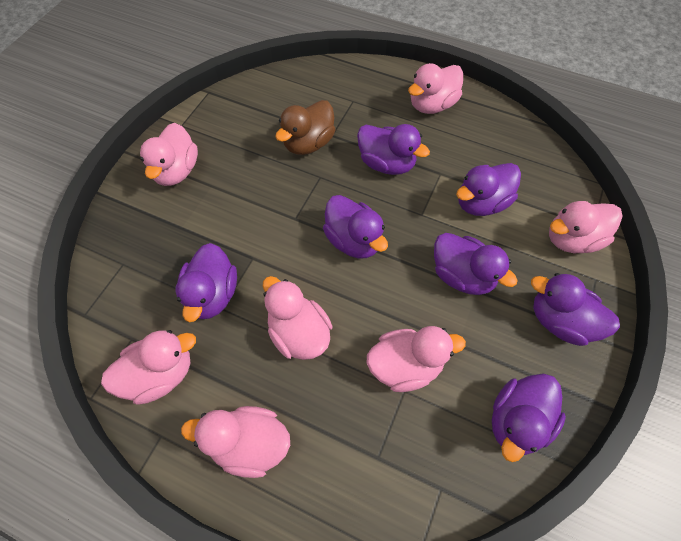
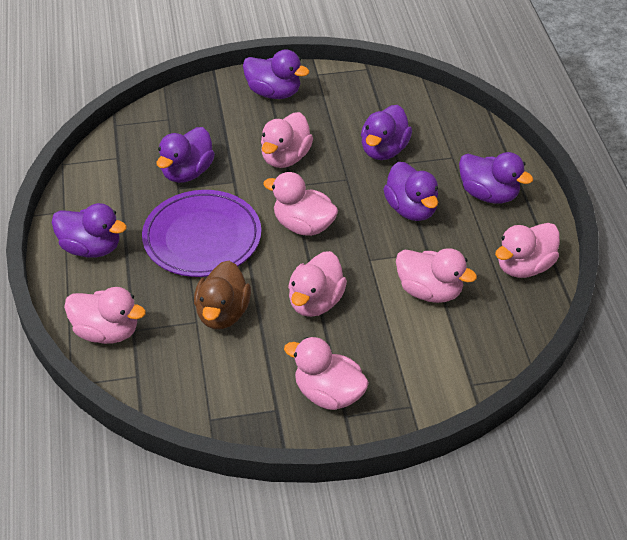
purple duck: [175,243,237,322] [323,195,388,259] [357,124,430,175] [434,233,518,295] [456,163,521,216] [492,373,566,462] [531,273,620,346] = 7 -> [51,203,127,258] [157,127,215,183] [243,49,309,99] [361,105,412,160] [383,162,438,221] [459,152,533,204] = 6
purple plate: none = 0 -> [142,190,261,277] = 1

